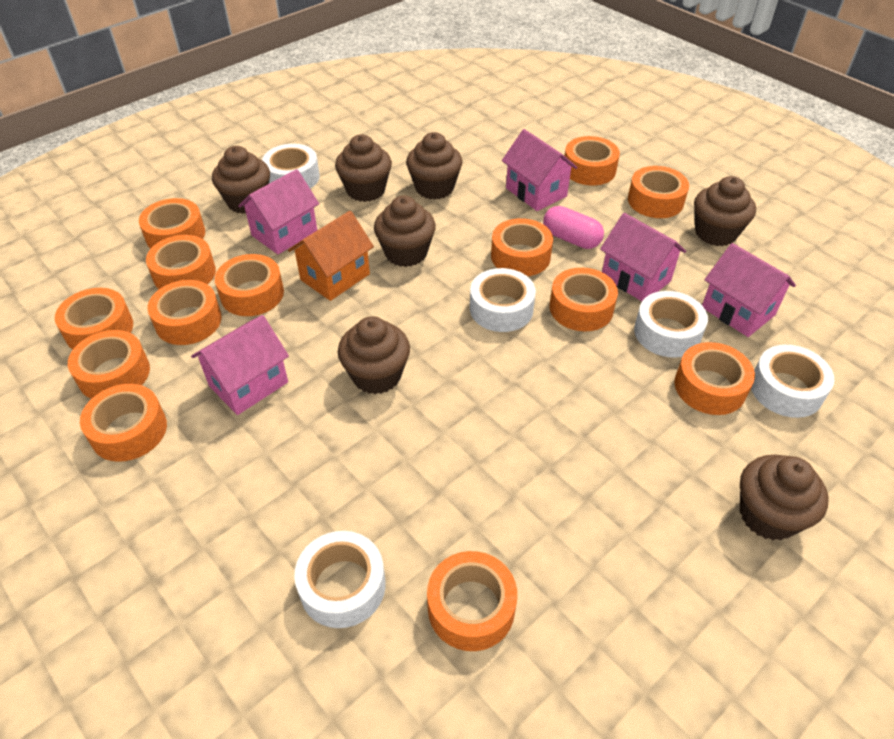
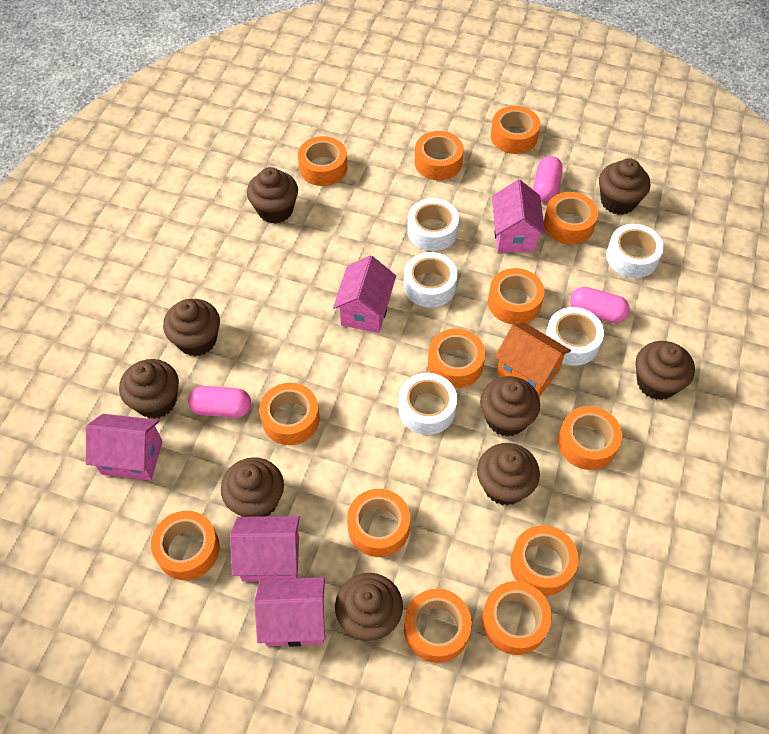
brown cupcake: [212,146,270,214] [335,134,392,202] [338,316,410,394] [374,196,436,267] [406,132,462,199] [694,176,756,246] [740,455,828,540] = 7 -> [119,359,179,419] [163,299,220,356] [221,457,284,517] [247,167,298,224] [335,573,403,641] [477,443,540,506] [480,376,540,437] [599,158,650,215] [635,341,695,400] = 9
pink capsule: [543,206,604,249] = 1 -> [188,386,251,418] [533,156,563,202] [570,287,630,323] = 3

